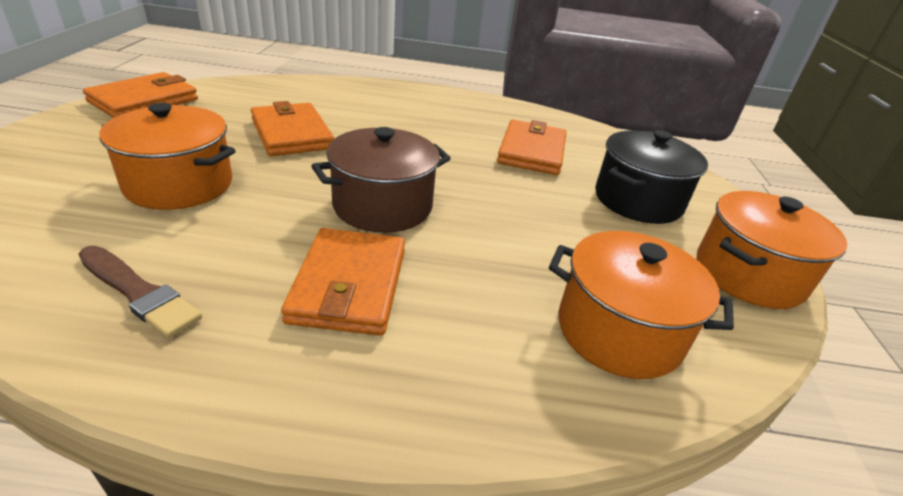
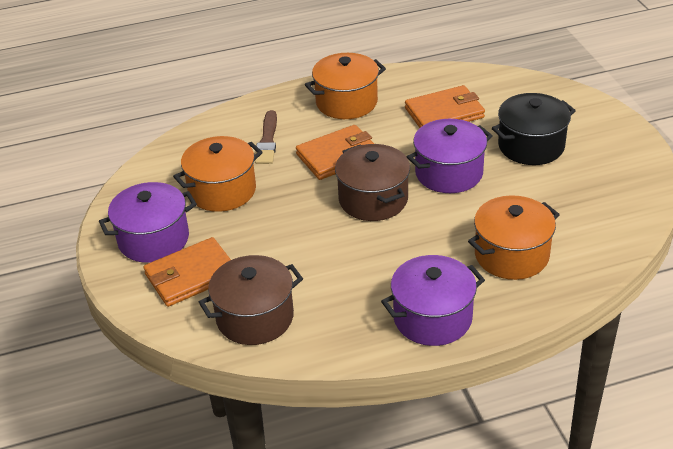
brown pot: [312,127,451,233] = 1 -> [199,255,303,345] [335,144,410,221] = 2
orange wallet: [83,72,198,118] [251,101,334,156] [281,228,405,336] [497,120,567,175] = 4 -> [143,237,231,307] [296,125,374,180] [405,85,485,128] = 3
purple pot: none = 0 -> [99,182,197,263] [381,255,485,346] [407,119,492,193] = 3

